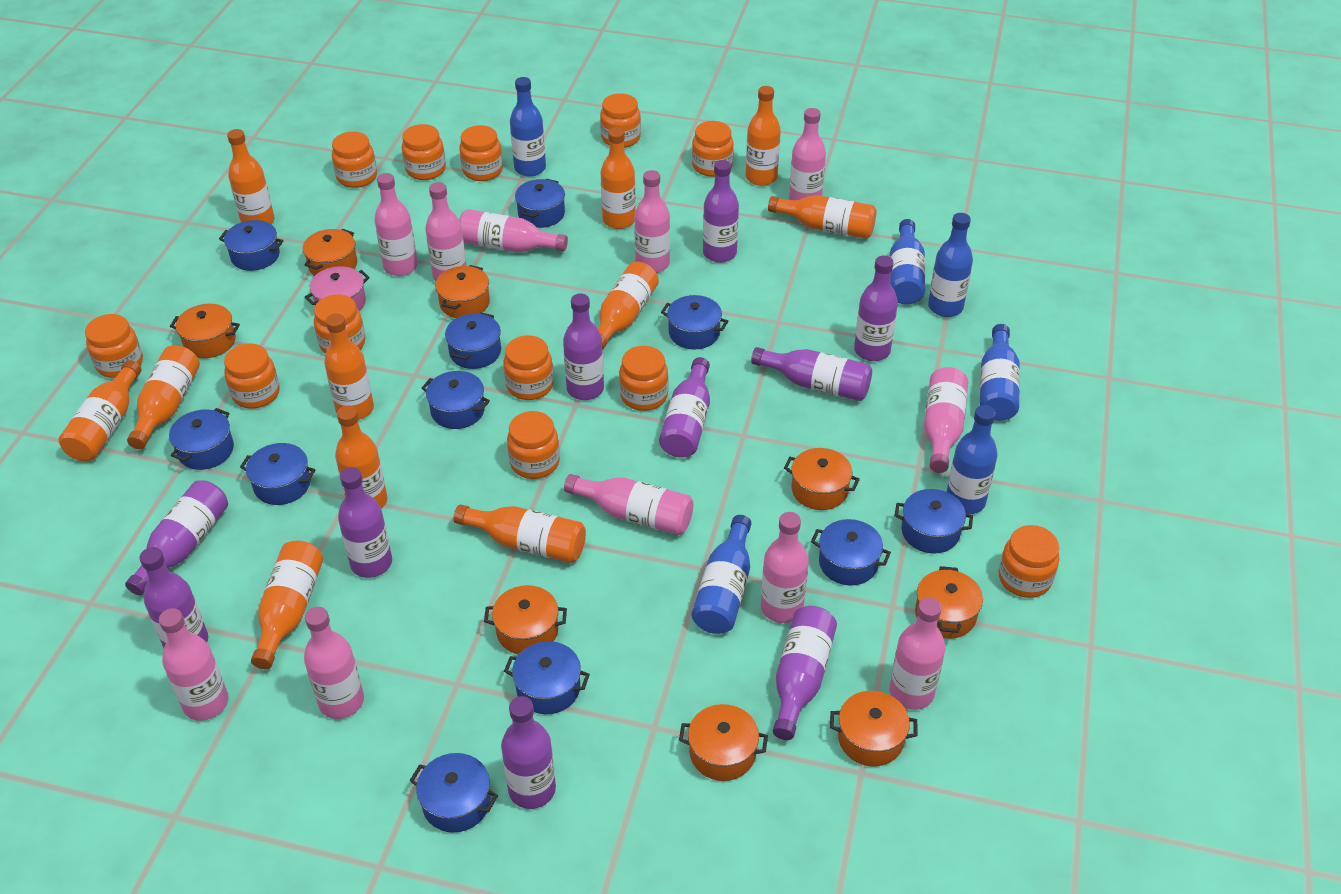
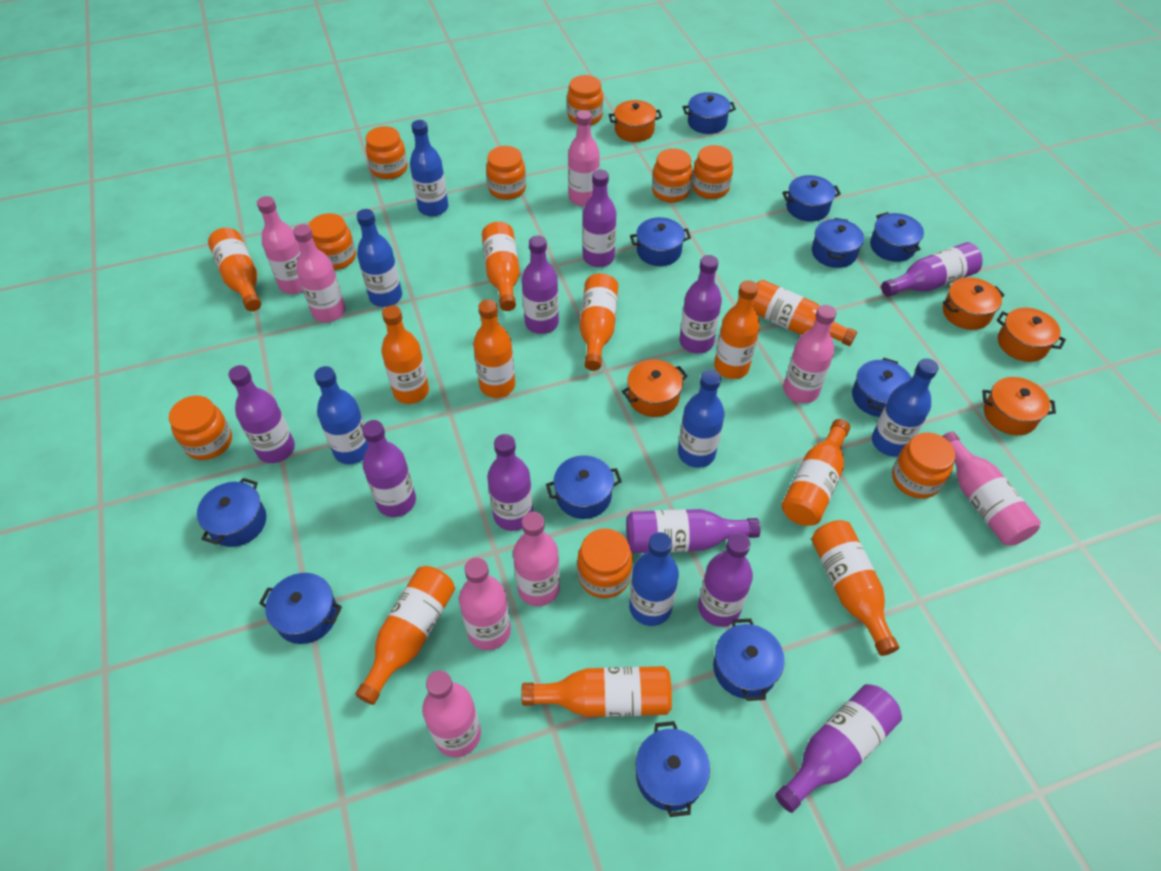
orange jar: [85,314,143,378] [224,343,280,409] [314,294,366,354] [332,131,377,188] [402,124,446,180] [459,125,503,181] [504,335,554,400] [507,411,560,479] [600,93,641,148] [619,346,668,411] [692,121,734,177] [998,525,1059,598] = 12 -> [169,396,232,460] [308,213,356,270] [366,126,408,179] [486,146,526,200] [567,75,603,125] [577,528,633,598] [652,148,693,203] [692,145,733,199] [892,432,955,499] = 9
orange pot: [170,304,240,358] [303,229,357,276] [435,265,490,318] [484,585,567,655] [679,704,768,781] [784,448,860,510] [830,691,917,767] [915,566,983,639] = 8 -> [609,100,662,142] [622,360,688,417] [943,277,1005,330] [982,377,1056,435] [997,308,1066,362] = 5
pink bottle: [159,608,229,721] [304,607,364,719] [375,173,418,276] [425,182,467,281] [459,209,568,252] [564,474,693,535] [634,170,670,273] [761,512,809,623] [789,108,826,200] [889,598,945,710] [924,367,968,473] = 11 -> [257,196,303,294] [293,224,346,322] [422,670,481,758] [459,558,511,650] [513,512,560,606] [568,110,600,206] [783,305,836,403] [942,432,1041,546] = 8
pink pot: [305,266,370,312] = 1 -> none = 0

